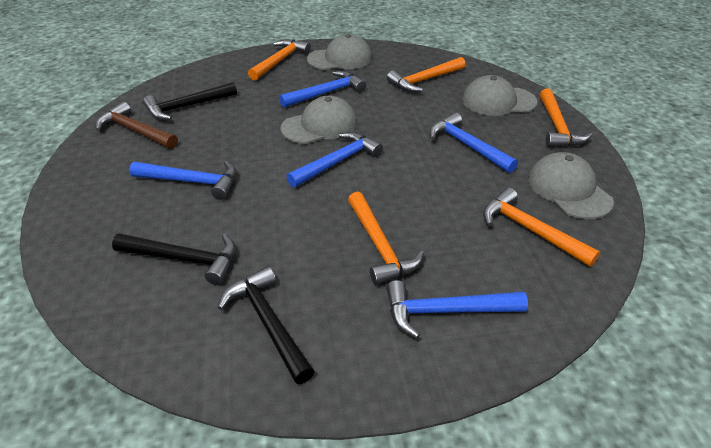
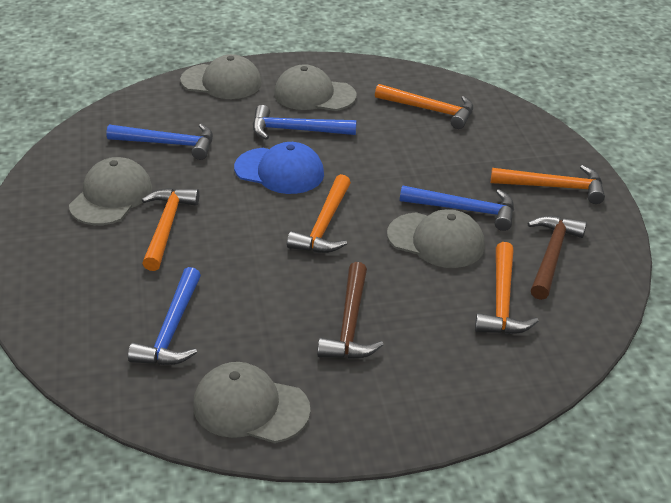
black hammer: [112,233,236,285] [143,82,237,120] [218,266,315,384] = 3 -> none = 0
blue cap: none = 0 -> [234,142,324,194] = 1
blue hammer: [130,161,236,200] [279,71,366,108] [286,132,383,188] [386,280,528,338] [429,112,518,173] = 5 -> [106,124,213,160] [128,267,201,365] [253,105,357,140] [400,185,514,231] = 4
brown hammer: [95,102,178,149] = 1 -> [317,262,384,359] [527,216,587,300] = 2
grey cap: [281,96,357,144] [307,34,372,70] [462,75,538,116] [528,152,614,219] = 4 -> [69,157,152,225] [180,54,262,99] [193,362,311,443] [274,64,357,111] [387,209,485,268] = 5

